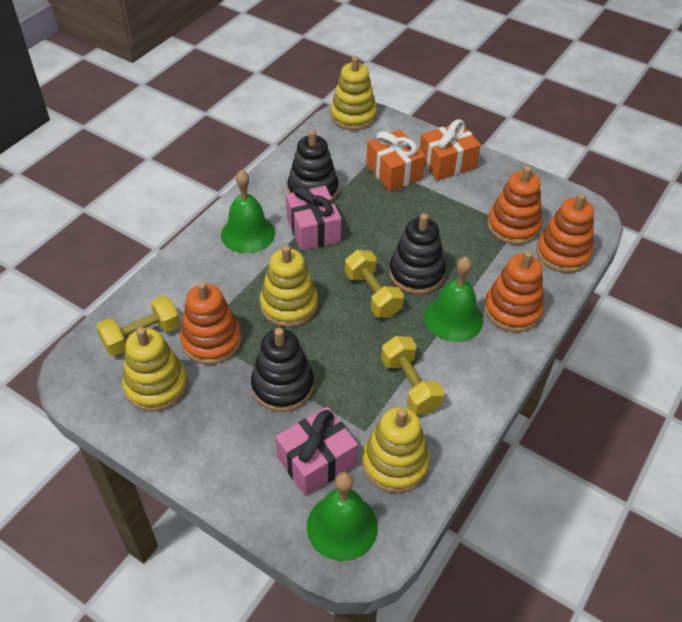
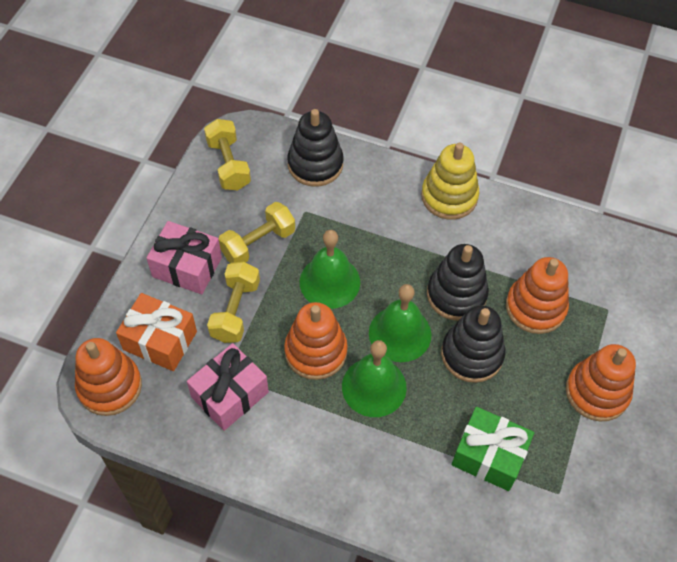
green gift: none = 0 -> [452,407,534,491] = 1
orange gift: [366,130,425,192] [420,119,481,181] = 2 -> [116,293,197,371] = 1
yellow stacking toy: [122,327,188,412] [260,245,318,327] [330,56,377,130] [362,407,430,493] = 4 -> [421,143,479,220] = 1

